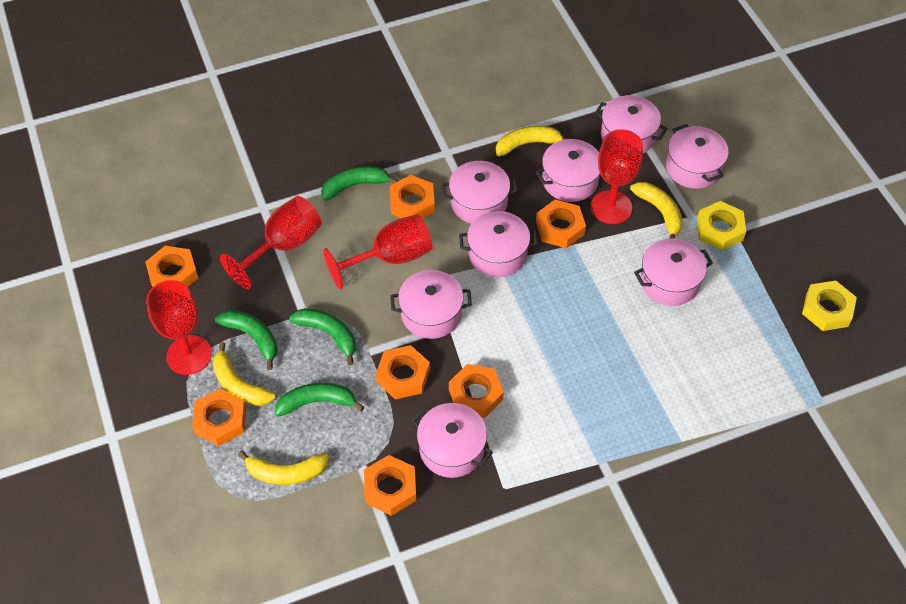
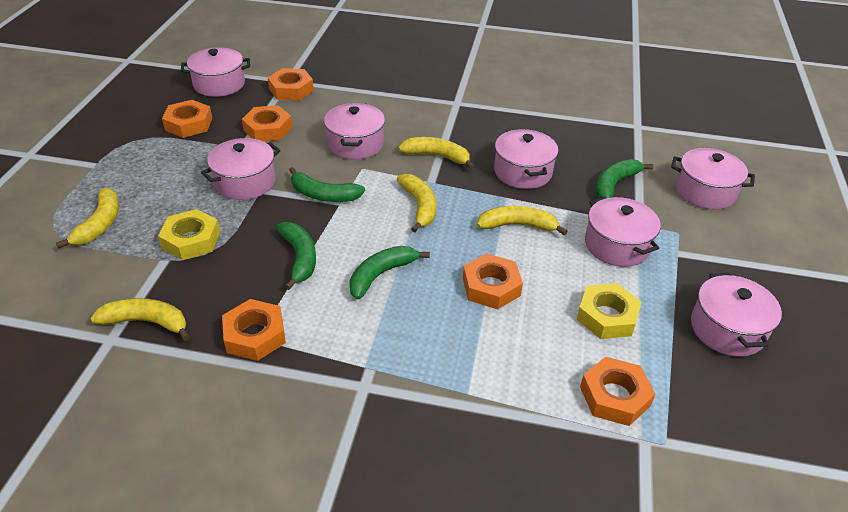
orange nut: [145,246,198,287] [192,388,246,446] [364,455,416,516] [376,345,430,399] [390,175,435,219] [449,364,504,418] [536,199,586,248] = 7 -> [162,100,212,138] [222,299,286,361] [242,105,293,141] [268,68,314,101] [463,254,523,309] [580,356,656,426] = 6
pink pot: [390,270,472,339] [412,403,493,478] [441,161,518,223] [459,211,538,277] [535,139,601,202] [595,95,668,154] [634,238,713,306] [666,124,729,189] = 8 -> [181,47,250,97] [201,138,280,200] [324,103,385,159] [494,129,558,189] [585,196,660,267] [671,148,755,210] [691,273,782,357] = 7
red goblet: [146,280,212,375] [220,196,322,289] [323,214,432,290] [591,129,643,224] = 4 -> none = 0
yellow banana: [213,342,275,406] [238,450,329,485] [496,126,566,157] [630,182,683,239] = 4 -> [56,188,119,248] [90,298,190,341] [397,174,436,233] [398,137,474,169] [477,206,568,235] = 5

